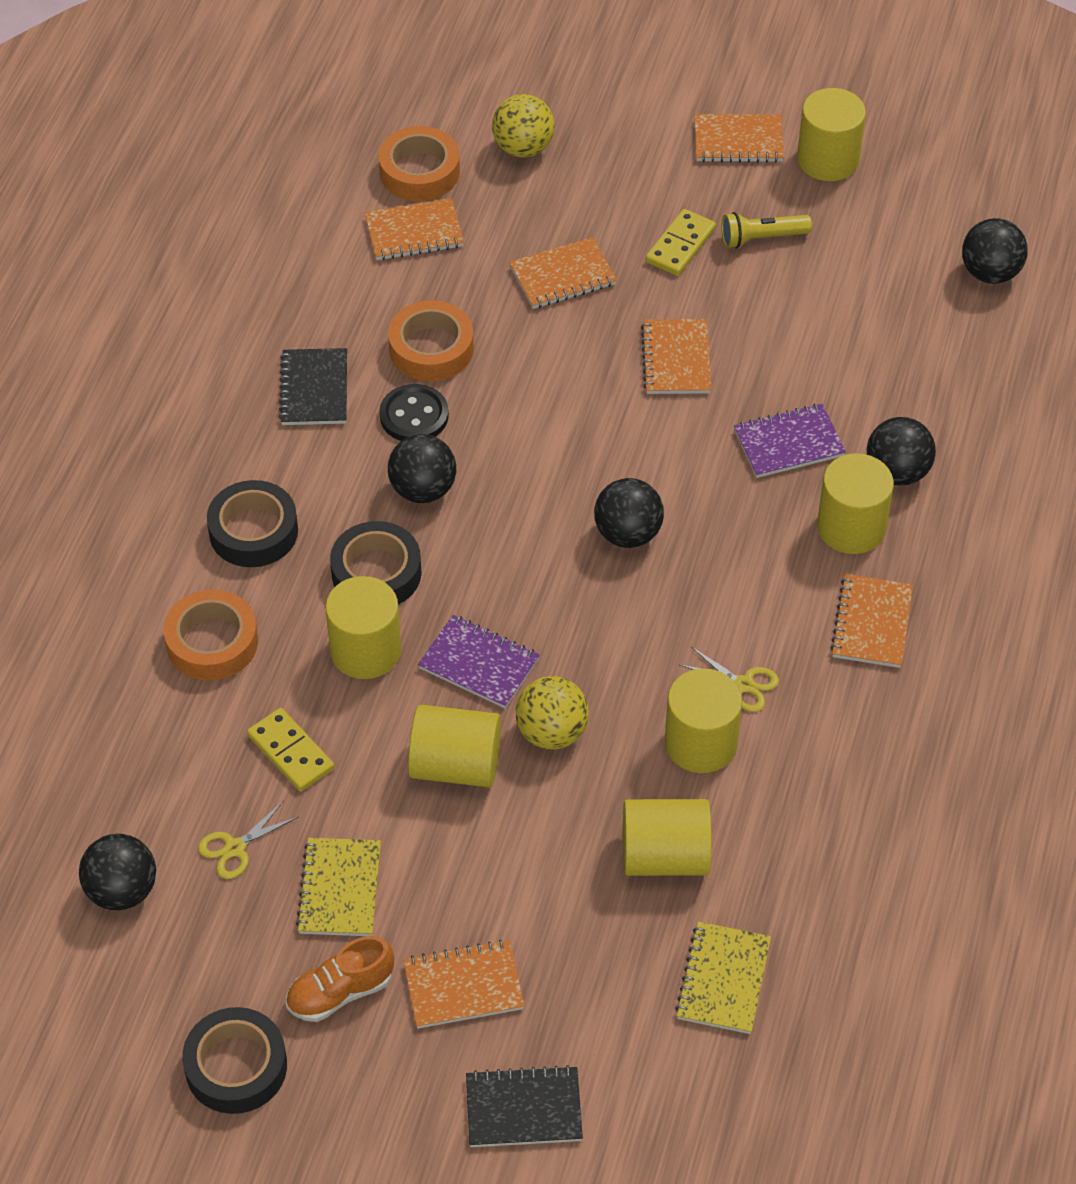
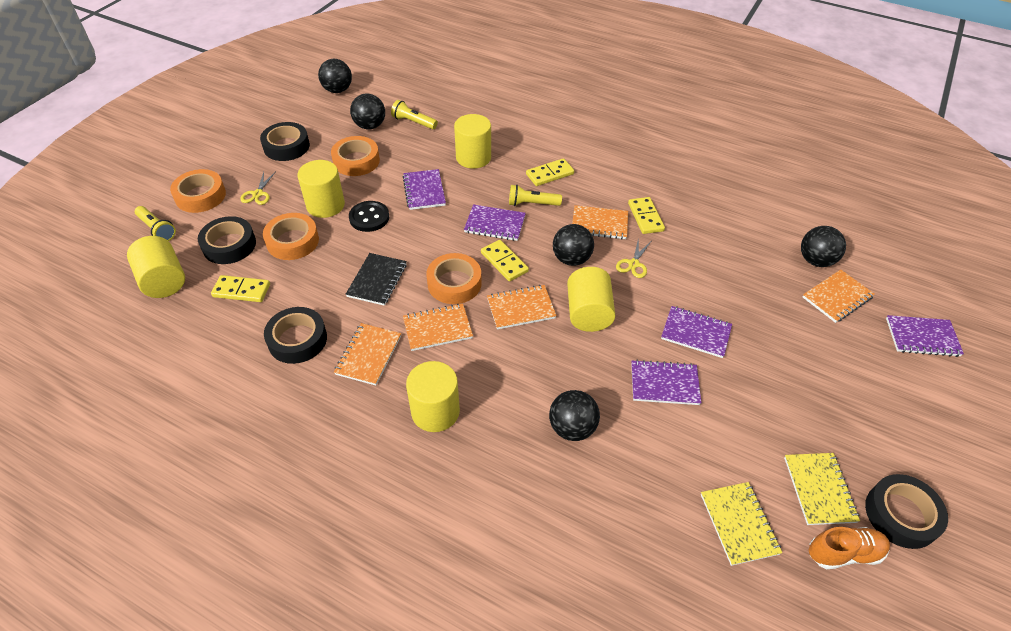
black notebook: [279,348,347,425] [466,1065,583,1147] = 2 -> [346,253,407,306] = 1
black tape: [182,1007,287,1114] [207,480,298,567] [330,521,422,605] = 3 -> [198,216,256,264] [260,122,310,161] [264,307,327,364] [865,474,948,549] = 4
orange notebook: [364,198,464,260] [403,940,525,1029] [509,237,617,309] [641,319,711,394] [695,114,784,162] [830,574,913,668] = 6 -> [334,323,401,385] [403,303,473,351] [487,285,557,329] [572,205,628,239] [803,270,875,323] = 5
orange tape: [164,589,258,681] [379,126,460,201] [388,300,474,381] = 3 -> [170,169,226,213] [263,213,319,260] [331,136,380,176] [426,253,482,304] = 4
purple notebook: [418,615,540,708] [734,404,846,478] = 2 -> [403,169,446,210] [464,204,526,241] [631,360,701,405] [661,306,732,358] [886,315,964,357] = 5
yellow ball: [492,94,554,158] [516,676,589,749] = 2 -> none = 0
yellow cylinder: [325,576,401,679] [408,705,501,787] [623,799,712,876] [665,668,742,773] [797,88,866,181] [817,453,894,554] = 6 -> [127,236,185,298] [297,160,345,218] [406,361,460,432] [454,114,491,169] [567,267,616,332] = 5
yellow domino: [247,708,334,791] [646,209,716,276] = 2 -> [211,275,270,302] [481,240,529,282] [526,158,574,186] [628,197,665,234] = 4
yellow flashlight: [721,212,812,249] = 1 -> [135,206,176,241] [391,100,438,129] [509,184,562,206] = 3

